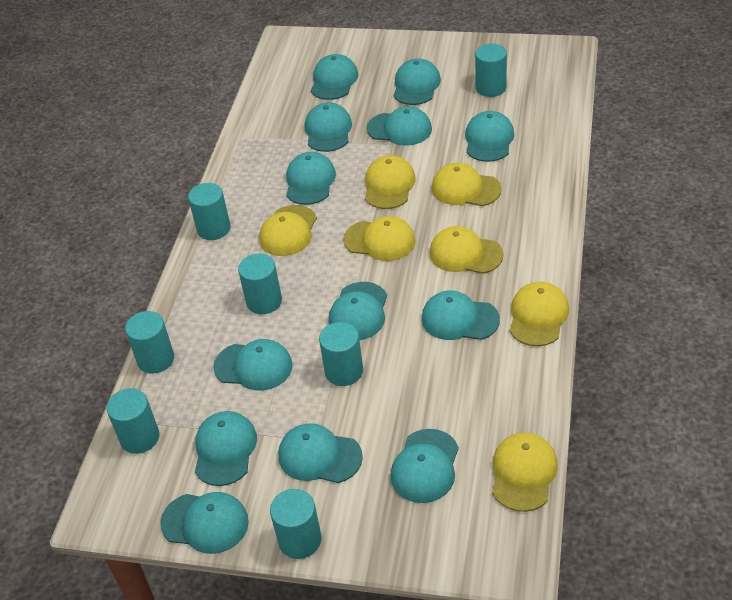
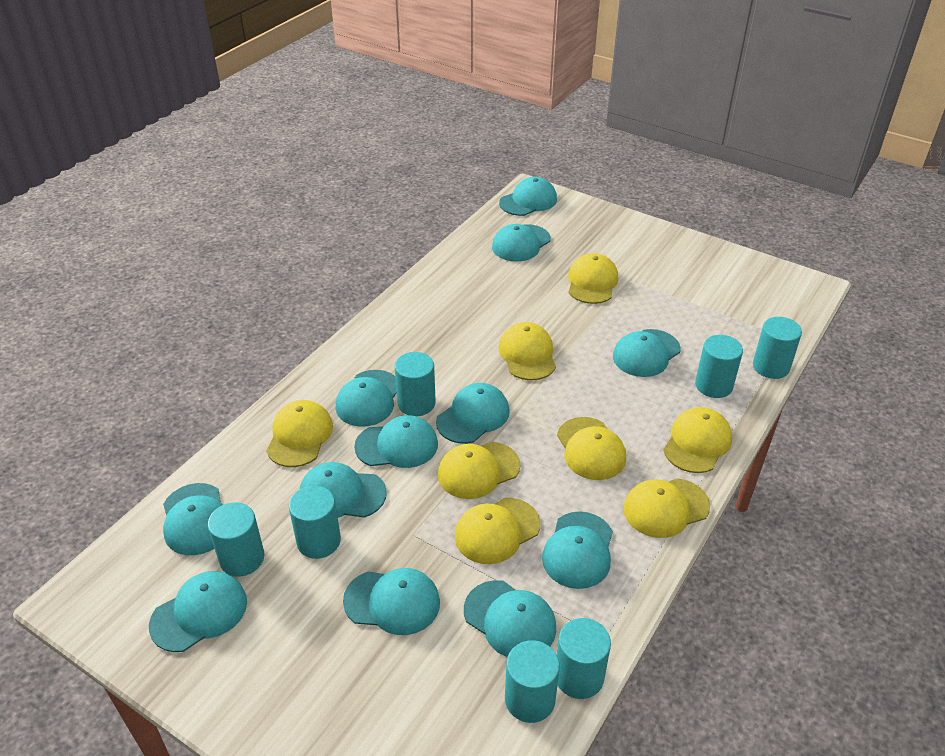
turquoise cap: [160,492,249,554] [195,411,257,486] [213,339,293,391] [278,423,363,483] [286,152,336,205] [305,103,352,152] [311,54,358,100] [328,282,387,340] [366,106,432,146] [390,429,459,503] [393,58,441,105] [422,290,500,340] [465,111,514,162] = 13 -> [149,571,247,652] [163,483,223,555] [300,462,387,518] [335,370,397,427] [343,568,440,635] [354,415,438,468] [436,383,510,444] [464,580,556,657] [492,224,551,262] [499,177,557,216] [542,512,613,589] [613,329,680,377] = 12
yellow cap: [259,205,317,256] [343,216,416,261] [365,155,416,209] [429,226,503,274] [432,163,502,206] [492,433,558,512] [509,281,569,346] = 7 -> [266,400,333,467] [438,442,520,499] [455,498,540,564] [499,322,556,380] [557,417,626,480] [568,253,618,304] [623,478,710,538] [663,407,732,473] = 8

